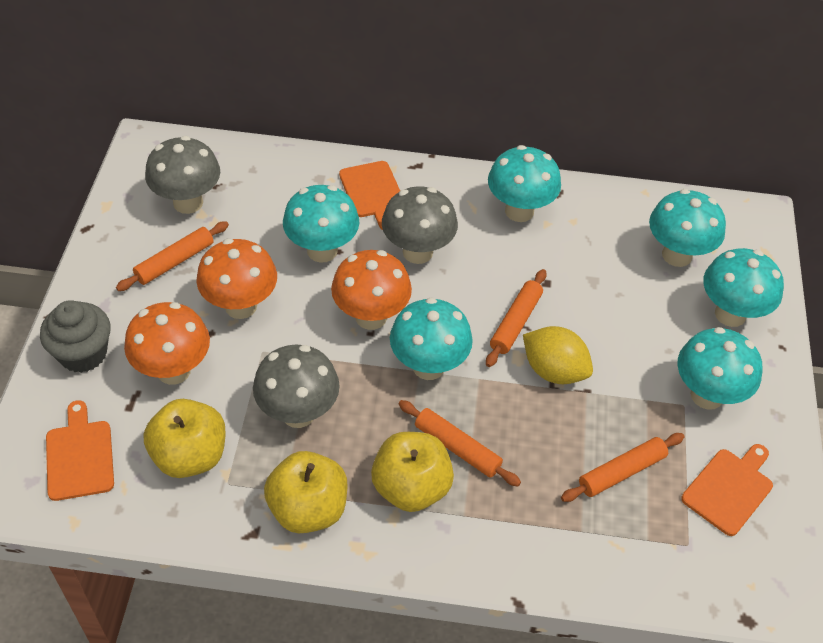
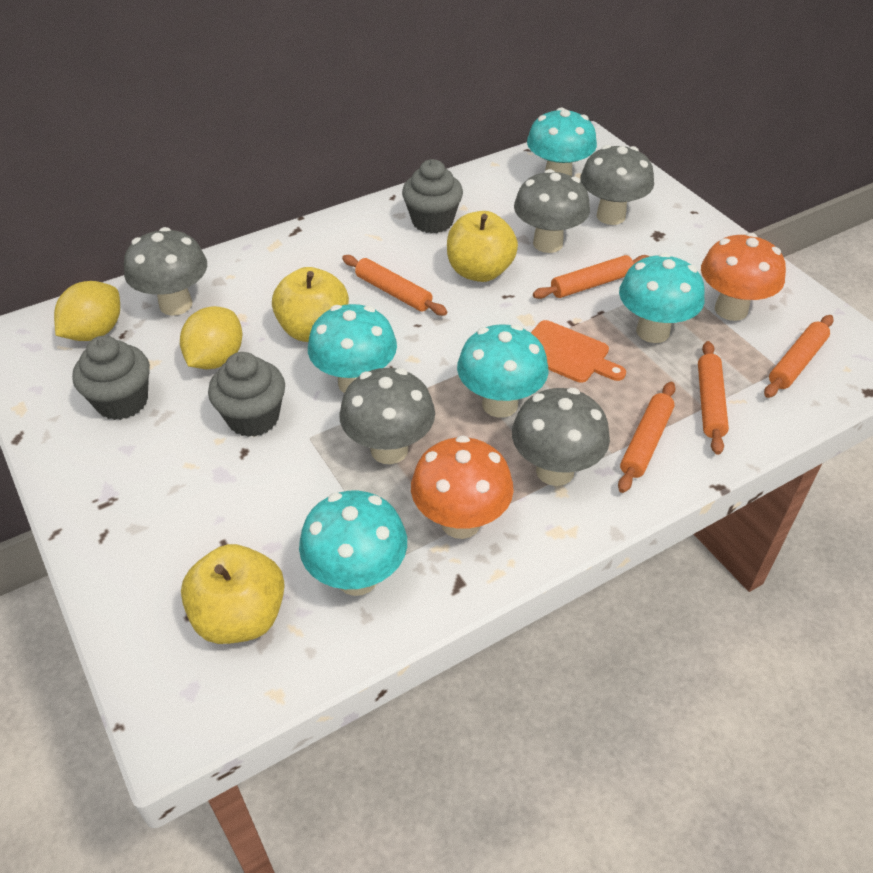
grey cupcake: [40,300,111,373] = 1 -> [72,336,150,420] [208,352,285,437] [402,159,463,234] = 3
grey mushroom: [145,136,220,214] [253,345,340,428] [382,186,458,264] = 3 -> [124,227,207,316] [339,368,435,464] [512,388,610,486] [514,169,590,253] [580,145,654,225] = 5
orange cutting board: [46,400,114,501] [339,161,400,230] [682,444,773,536] = 3 -> [531,320,626,383] = 1
orange mushroom: [124,302,210,385] [196,239,277,319] [331,250,412,330] = 3 -> [411,435,514,539] [701,233,786,321] = 2
orange rolling pin: [116,221,229,291] [399,400,521,486] [486,269,547,367] [561,433,684,502] = 4 -> [342,255,447,316] [533,255,650,299] [618,382,676,493] [698,341,729,455] [764,315,834,398] = 5
turquoise mushroom: [283,185,359,263] [390,298,473,380] [488,145,561,222] [649,189,726,267] [677,327,762,410] [703,248,784,327] = 6 -> [299,490,407,596] [308,304,397,393] [457,324,548,418] [527,107,597,176] [619,253,704,343] = 5
yellow lemon: [523,326,593,384] = 1 -> [54,281,120,341] [180,306,243,369] = 2

